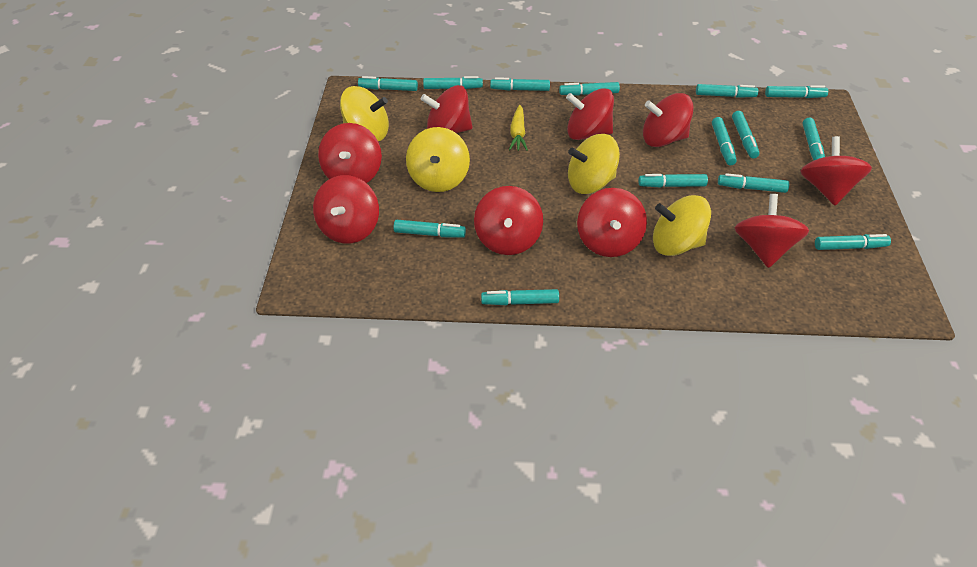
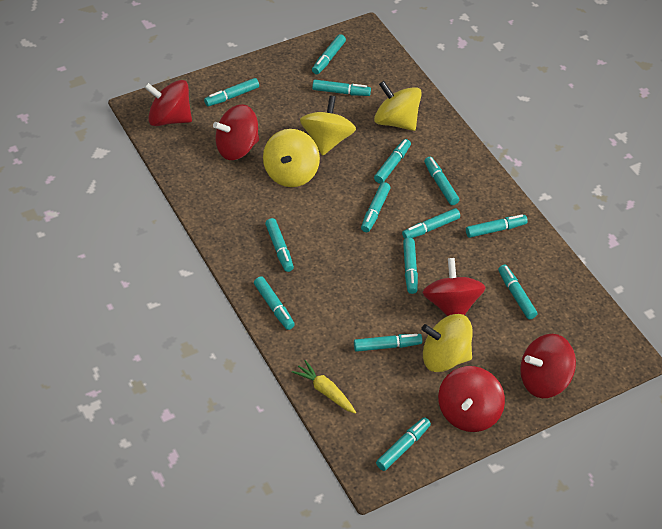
red spinning top: [313,175,379,244] [318,123,382,183] [421,85,472,133] [474,186,543,255] [566,88,614,140] [577,188,647,257] [643,93,694,147] [735,194,809,268] [800,136,872,205] = 9 -> [144,80,192,126] [213,104,259,160] [422,258,486,316] [438,366,505,432] [520,334,576,398] = 5

